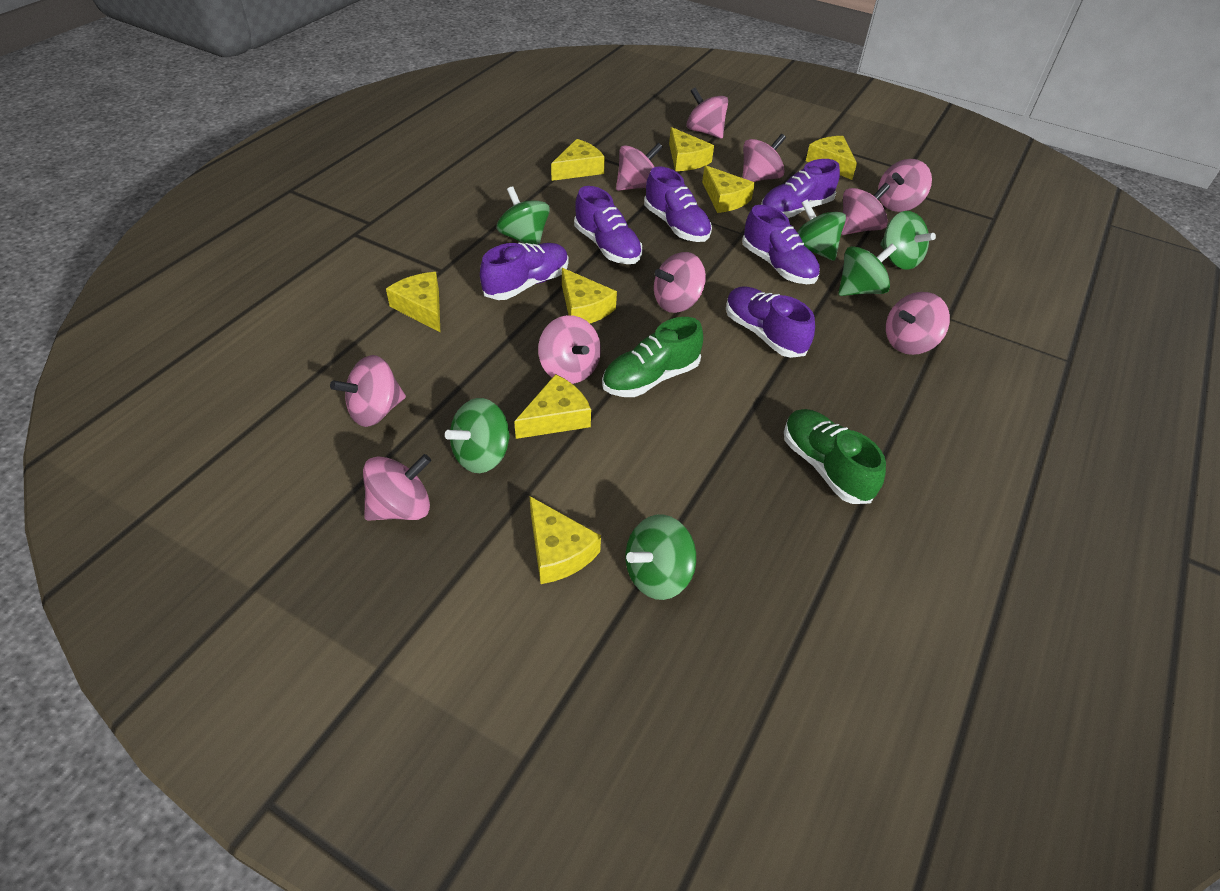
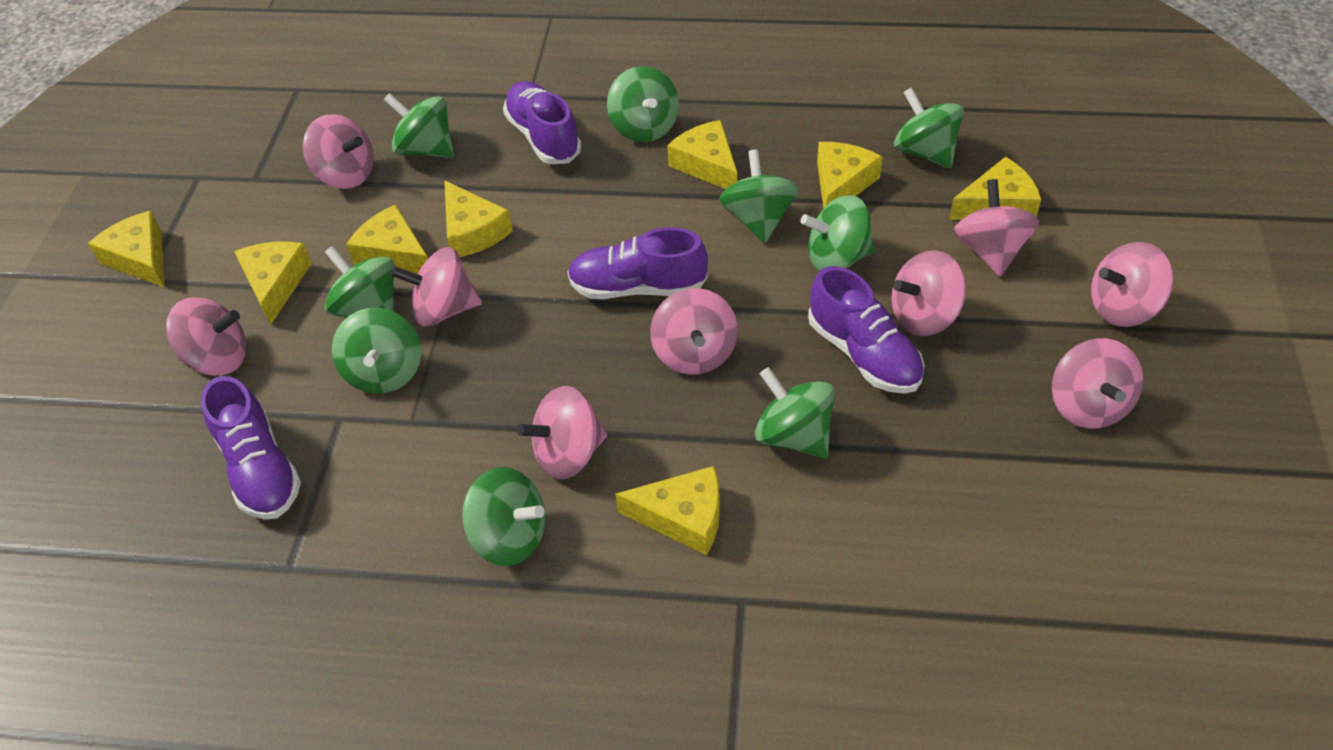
green shoe: [602,317,703,397] [784,409,886,504] = 2 -> none = 0
green spinning top: [445,398,510,473] [497,186,550,245] [626,514,696,600] [797,199,846,261] [838,244,897,296] [880,211,936,270] = 6 -> [325,246,395,317] [332,308,421,394] [384,93,454,158] [462,467,545,566] [607,66,679,142] [719,150,799,243] [755,367,835,458] [800,195,875,272] [894,87,964,168] = 9
pink spinning top: [330,355,406,427] [363,454,431,521] [538,315,601,384] [616,142,663,191] [654,252,706,313] [686,87,728,139] [743,134,786,182] [841,183,890,235] [878,159,932,212] [886,292,950,355] = 10 -> [166,297,246,376] [303,114,374,189] [390,247,482,327] [517,386,607,480] [650,288,738,375] [892,250,966,336] [953,179,1039,276] [1052,338,1143,429] [1091,242,1173,327] = 9
purple shoe: [480,242,569,300] [574,186,643,264] [644,166,712,242] [726,286,815,358] [742,205,820,284] [761,159,840,218] = 6 -> [201,376,301,520] [503,81,582,164] [567,227,708,299] [808,266,924,394] = 4

